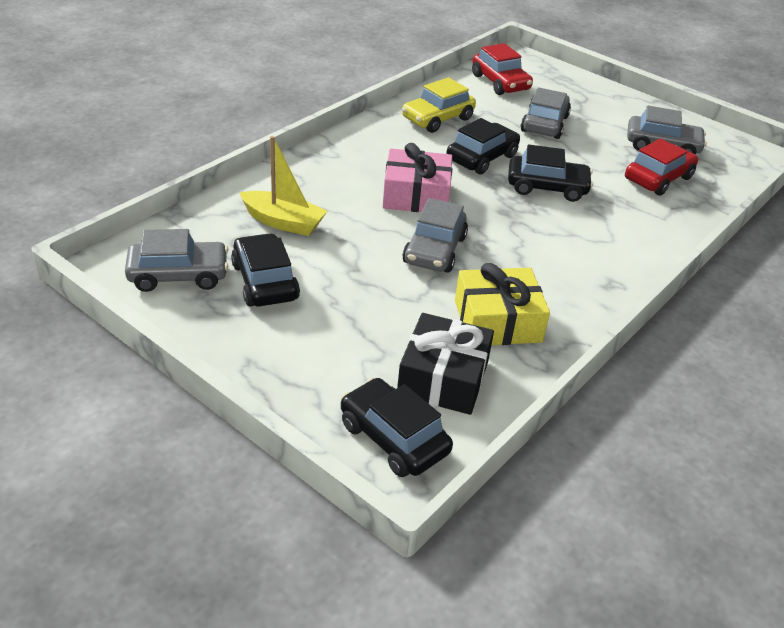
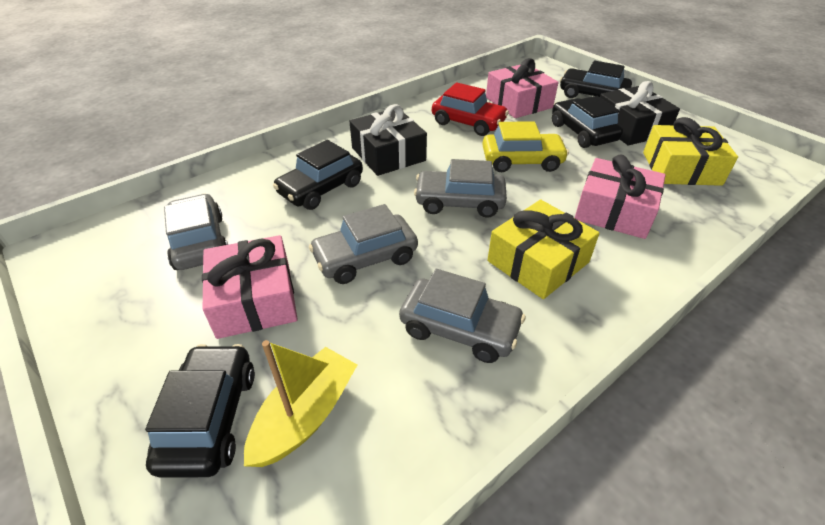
black gift: [397,313,494,415] = 1 -> [349,104,427,176] [600,81,680,146] = 2
pink gift: [383,143,452,212] = 1 -> [202,235,298,339] [486,58,558,118] [575,155,666,239] = 3
red car: [472,43,533,95] [625,138,698,196] = 2 -> [432,82,509,136] = 1
yellow gift: [455,263,550,345] = 1 -> [488,200,600,299] [643,117,738,186] = 2

